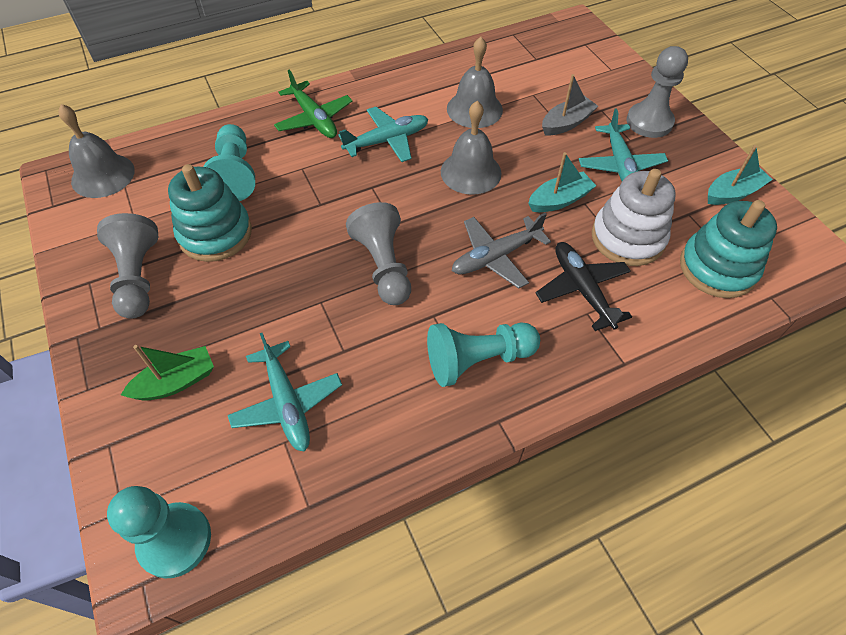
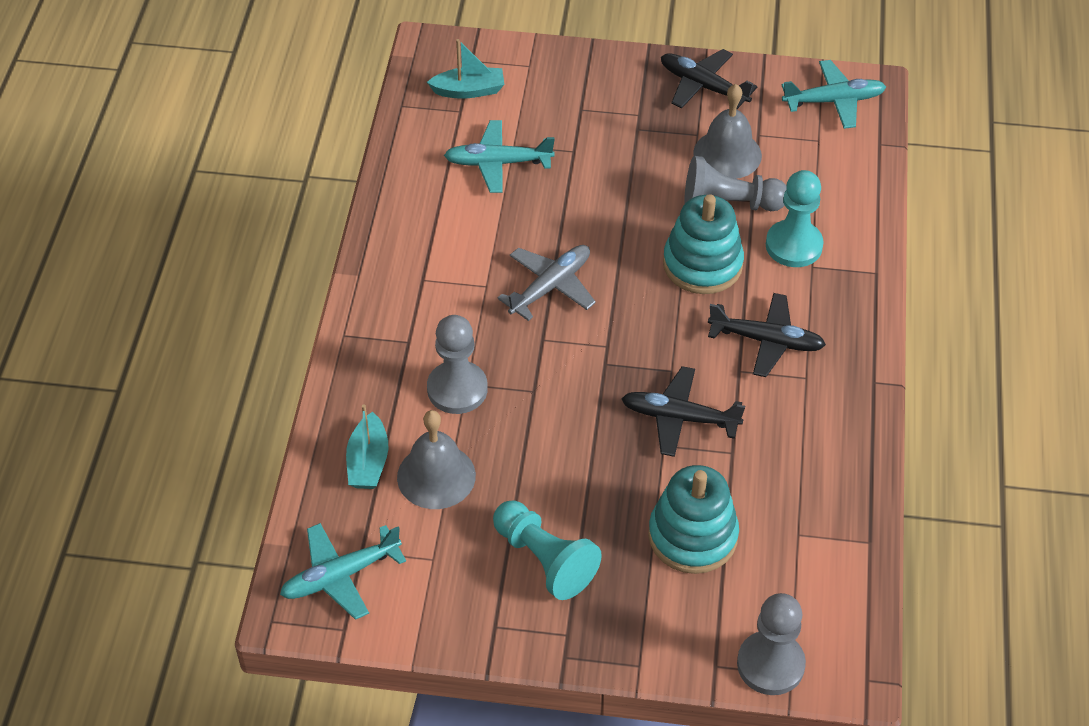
black plane: [536,242,632,331] = 1 -> [621,366,745,457] [661,49,758,109] [708,293,826,377] = 3
green boat: [121,345,214,401] = 1 -> none = 0
green plane: [274,70,352,138] = 1 -> none = 0
grey bell: [58,104,135,198] [441,101,502,195] [447,37,503,128] = 3 -> [397,410,476,509] [693,84,762,179] = 2
grey boat: [542,74,598,135] = 1 -> none = 0
turquoise pawn: [107,486,211,578] [203,124,255,201] [427,322,540,387] = 3 -> [493,500,602,600] [766,170,824,267] = 2
white stacking toy: [592,169,675,266] = 1 -> none = 0

